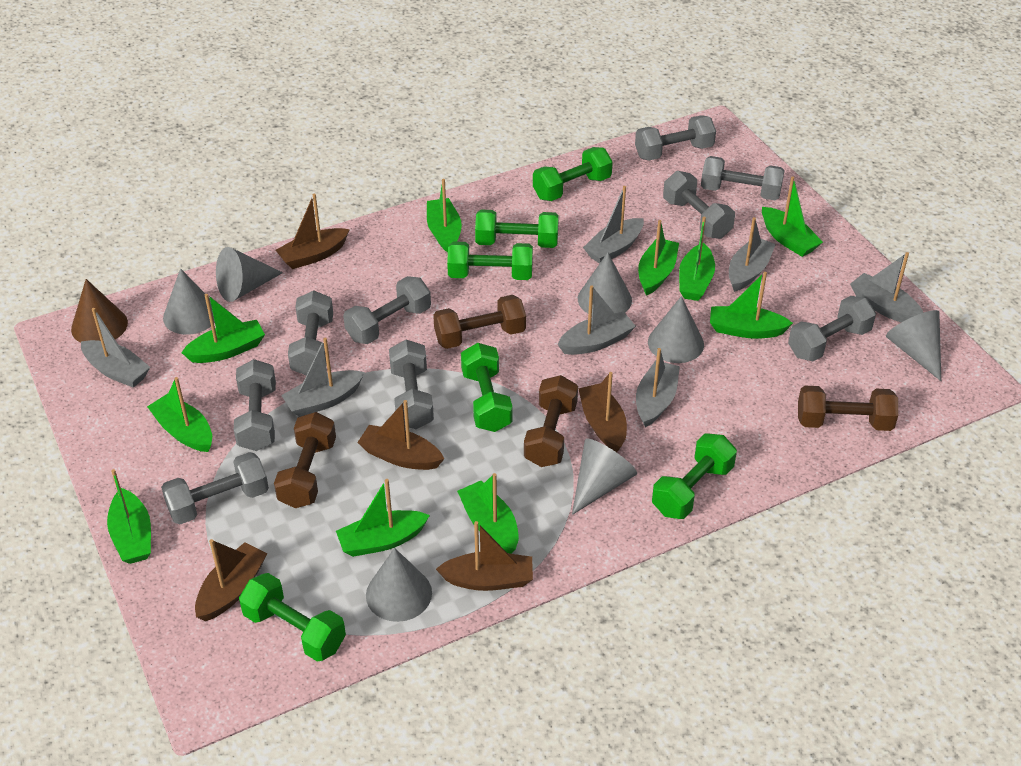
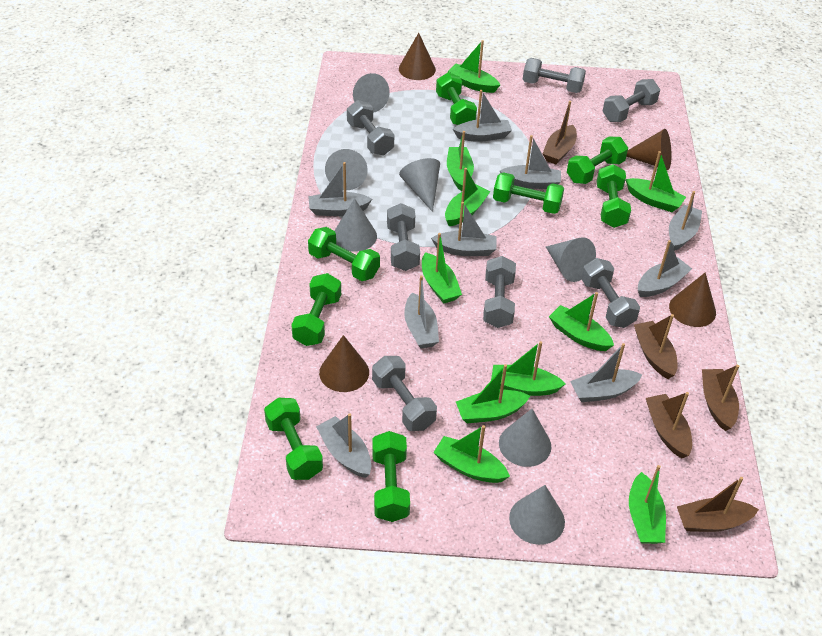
brown cone: [71,279,128,343] = 1 -> [319,335,369,392] [399,33,436,80] [626,129,672,170] [669,272,716,327] = 4
brown dumbbell: [274,412,336,508] [433,295,526,349] [524,375,578,467] [798,386,898,431] = 4 -> none = 0
green dumbbell: [239,573,346,662] [447,241,533,280] [461,343,513,432] [475,209,559,248] [533,147,613,201] [652,434,737,519] = 6 -> [264,398,323,480] [291,273,341,346] [308,227,380,281] [372,431,410,522] [436,72,477,125] [493,172,564,214] [567,137,628,184] [597,164,631,228] = 8
grey boat: [81,308,150,388] [281,338,364,417] [557,285,636,355] [583,186,644,264] [636,348,680,427] [729,217,776,292] [850,252,923,322] = 7 -> [309,162,372,216] [316,413,371,478] [404,276,439,349] [431,202,497,256] [453,90,512,142] [500,135,561,189] [570,343,642,402] [638,240,692,297] [669,191,702,251] = 9
grey dumbbell: [161,452,269,524] [234,359,276,451] [288,291,333,375] [343,276,431,344] [389,340,434,429] [635,115,716,161] [663,171,735,239] [701,156,785,200] [788,296,876,361] = 9 -> [347,100,394,155] [372,356,437,431] [387,203,420,271] [483,256,516,328] [523,58,586,93] [581,258,640,328] [602,79,660,122] = 7

